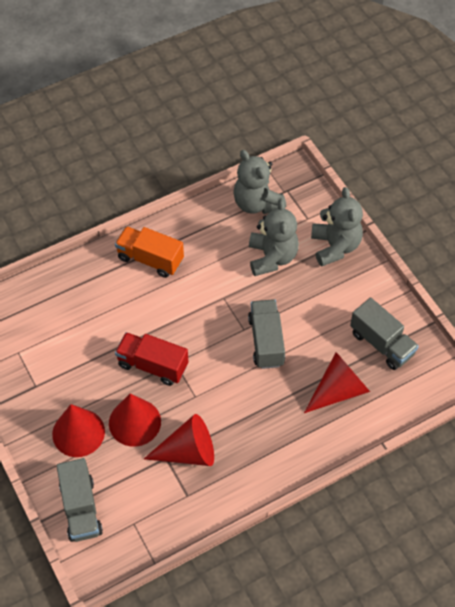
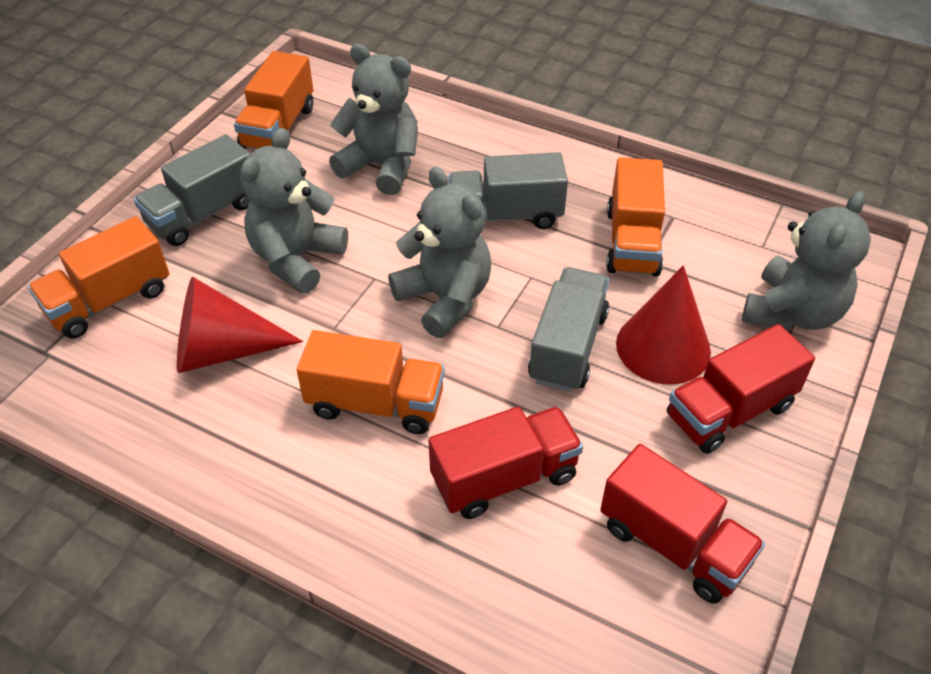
grey teddy bear: [233,150,286,214] [249,199,299,276] [311,187,363,266] = 3 -> [240,128,348,294] [329,44,418,195] [388,167,491,338] [742,191,871,332] = 4
orange truck: [115,226,184,278] = 1 -> [28,216,169,339] [234,51,314,150] [297,330,445,434] [606,157,665,276] = 4
red cone: [52,404,105,457] [109,393,161,447] [144,414,214,466] [304,352,370,413] = 4 -> [177,277,303,373] [616,265,711,385] = 2
red truck: [115,332,189,386] = 1 -> [428,407,583,519] [600,444,765,604] [667,324,815,454] = 3

